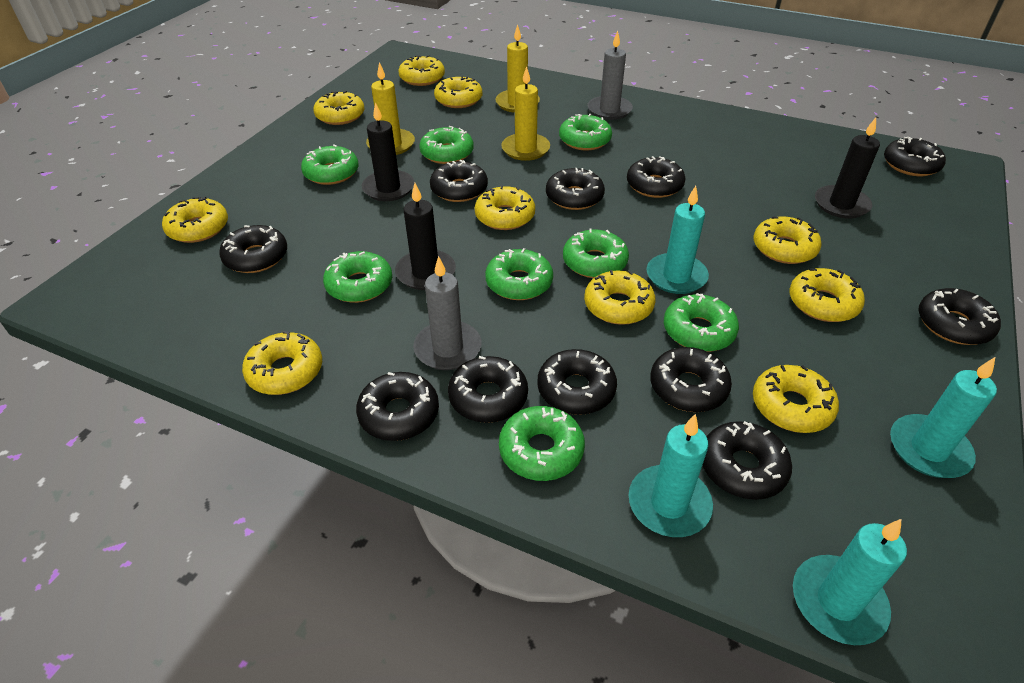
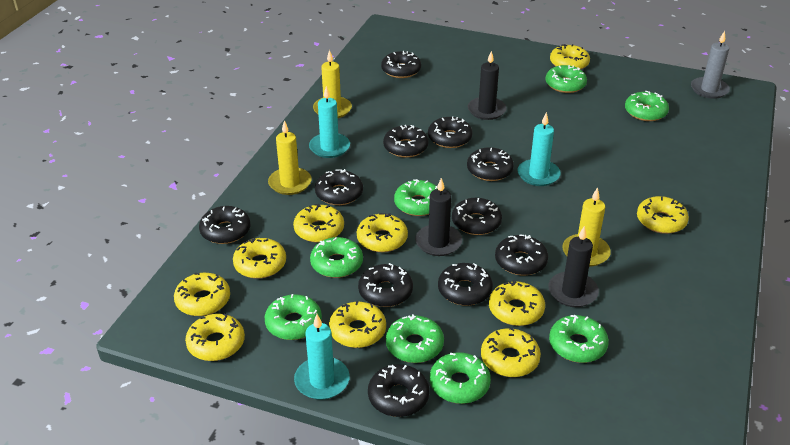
grey candle: [413,256,482,370] [587,31,633,120] = 2 -> [691,31,730,99] = 1
turquoise candle: [629,414,713,537] [647,186,709,294] [793,519,907,645] [890,357,997,478] = 4 -> [294,314,350,400] [309,86,350,158] [517,112,561,186] = 3

